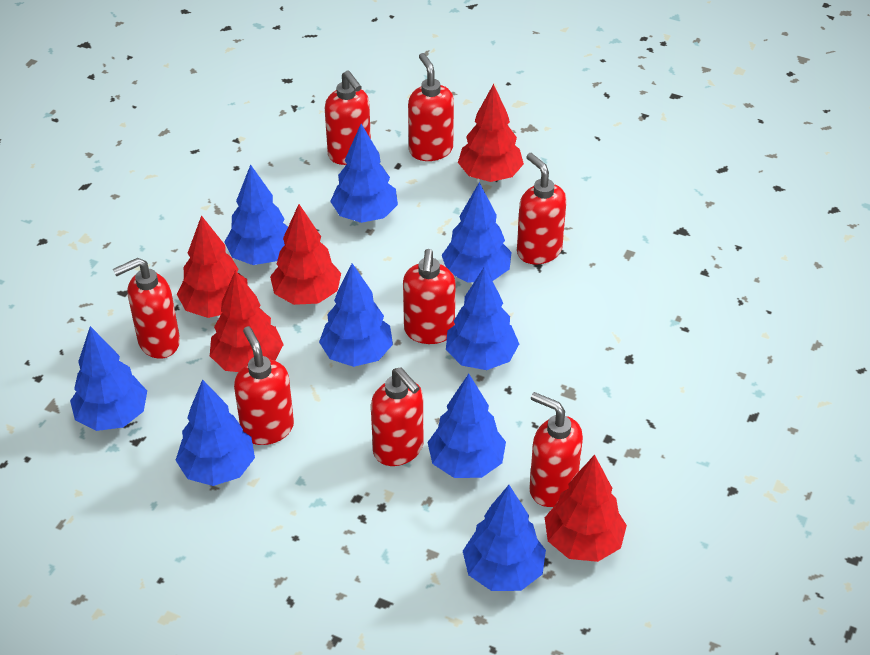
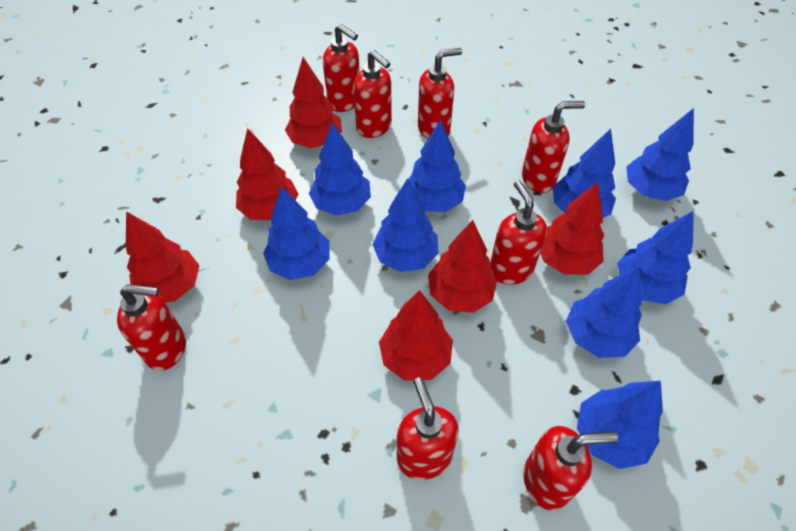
red tree: [177,215,248,318] [210,270,284,372] [270,204,341,305] [458,84,524,182] [545,454,627,562] = 5 -> [126,211,200,303] [236,128,298,221] [285,57,342,148] [379,290,453,381] [428,220,497,313] [540,182,604,275] = 6

